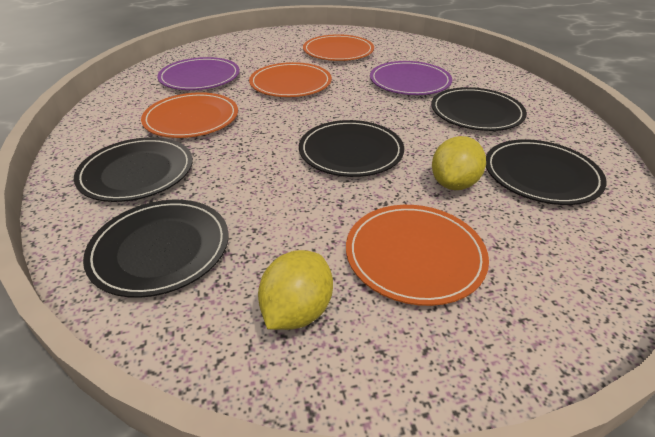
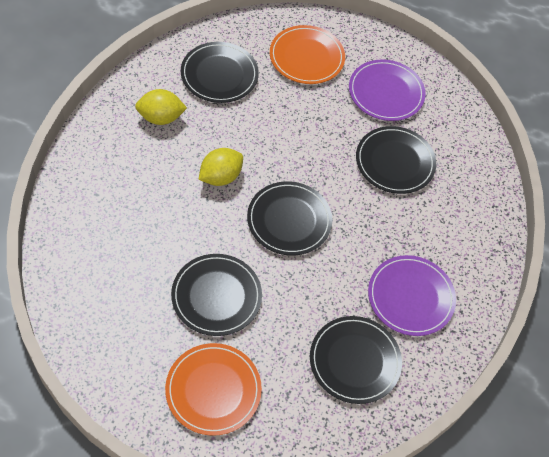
orange plate: [141,92,238,138] [249,62,332,97] [303,34,374,61] [346,205,489,306] = 4 -> [165,343,262,436] [270,25,345,84] = 2

